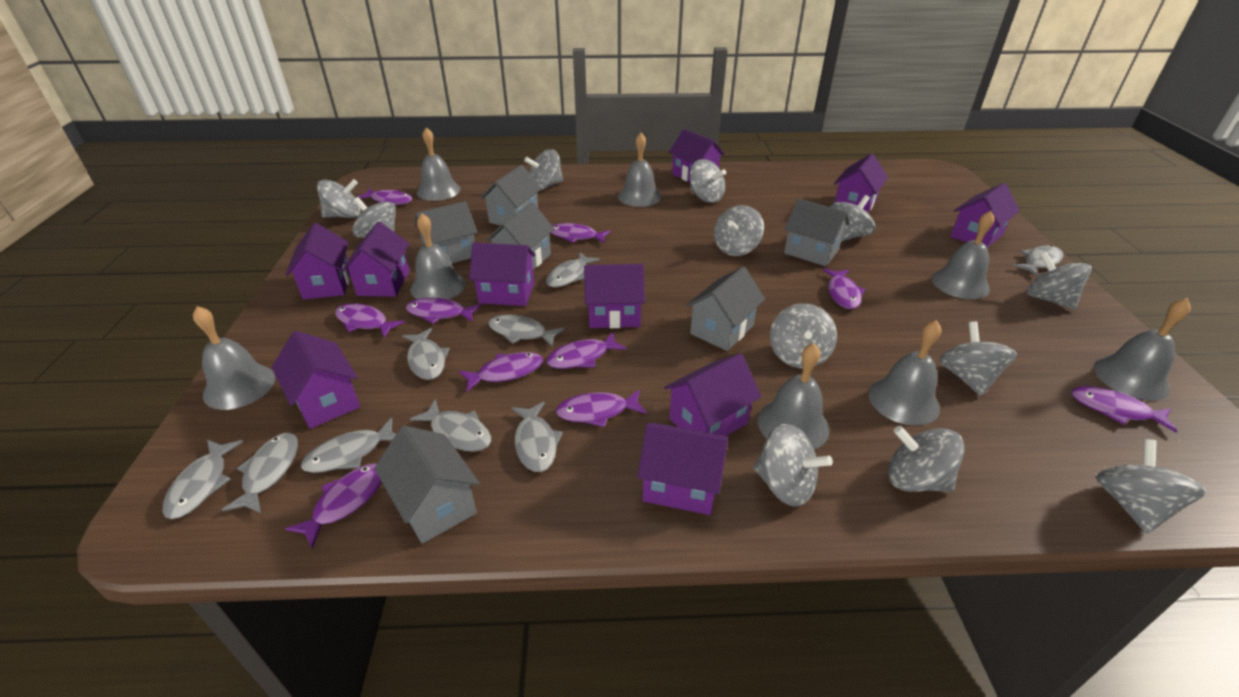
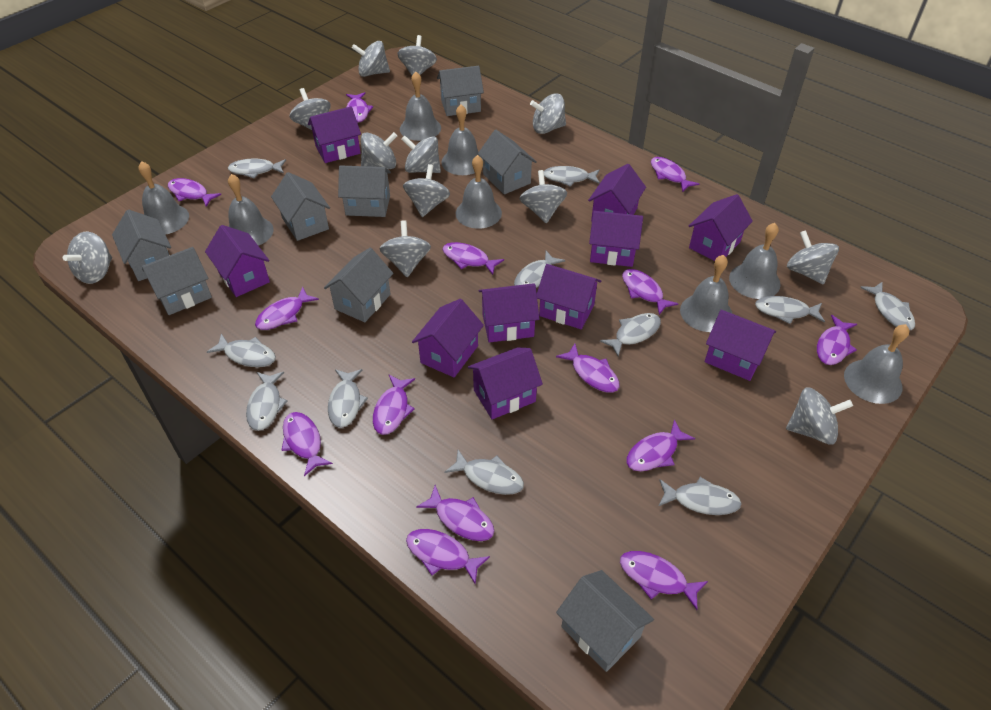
grey fish: [162,440,243,519] [222,433,298,513] [301,418,396,473] [402,328,450,380] [410,399,491,452] [488,314,565,346] [511,402,563,472] [546,252,600,288] [1012,245,1063,277] = 9 -> [207,333,276,367] [228,159,286,178] [246,372,288,431] [328,369,368,428] [445,450,524,495] [514,251,565,288] [544,166,600,187] [600,313,661,356] [659,477,742,515] [755,296,825,324] [860,282,915,331] = 11
grey house: [374,426,480,544] [414,201,478,263] [480,165,542,226] [486,203,554,270] [686,266,765,351] [784,199,850,266] = 6 -> [112,210,171,281] [142,247,212,315] [271,172,330,241] [324,248,393,322] [338,165,391,217] [437,66,484,116] [478,130,537,194] [556,570,654,672] = 8
purple fish: [285,463,382,549] [335,303,405,338] [356,188,412,205] [406,298,482,324] [459,352,543,393] [546,332,627,369] [551,223,611,243] [556,389,647,427] [823,269,865,309] [1071,386,1177,432] = 10 -> [168,178,221,207] [255,287,319,330] [282,412,333,476] [346,92,373,123] [373,375,415,435] [406,529,490,584] [416,485,495,541] [442,242,504,275] [556,344,620,393] [620,551,708,610] [622,269,678,315] [627,420,695,471] [651,157,699,192] [817,315,857,365] = 14

